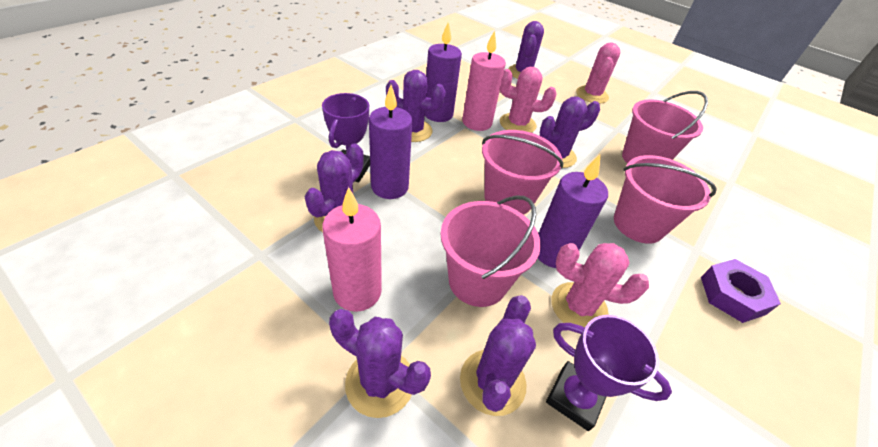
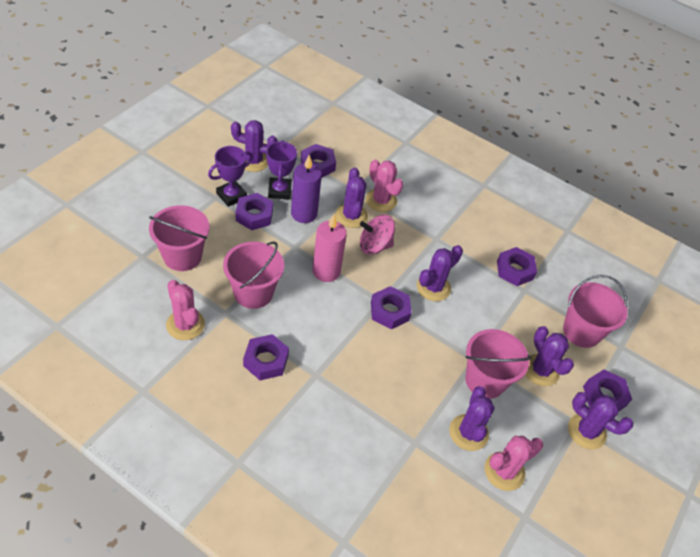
pink candle: [322,187,382,312] [462,31,506,131] = 2 -> [313,215,347,282] = 1
pink spinning top: none = 0 -> [360,215,395,255] = 1
purple candle: [369,85,412,199] [425,22,462,122] [538,155,608,268] = 3 -> [291,155,322,223] = 1
purple nut: [701,259,781,323] = 1 -> [236,193,273,230] [243,334,289,380] [301,144,336,178] [371,286,412,329] [497,247,537,286] [583,370,632,412] = 6

